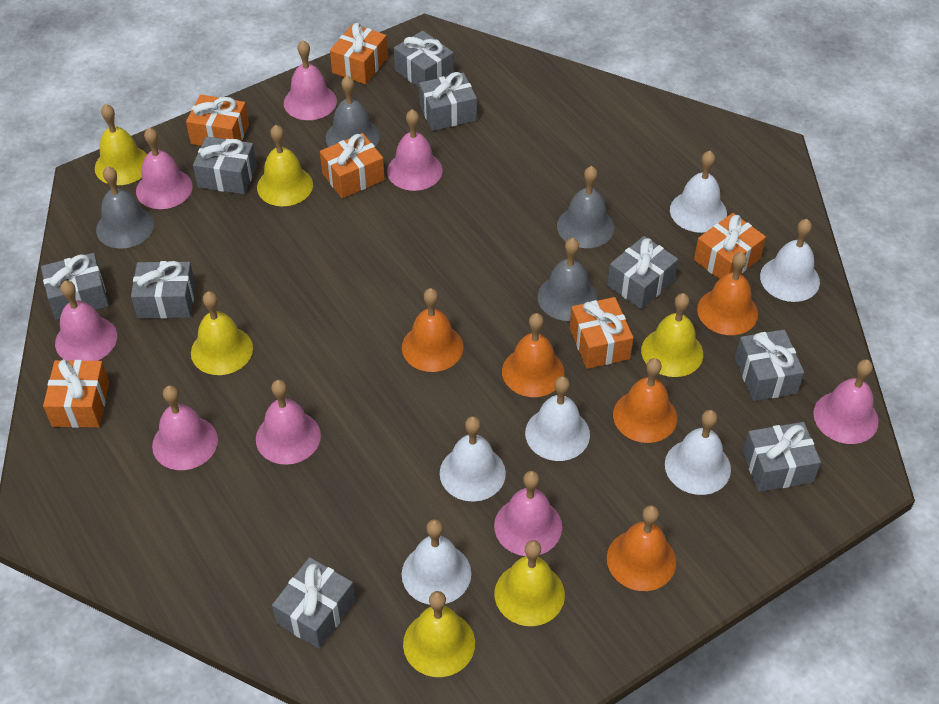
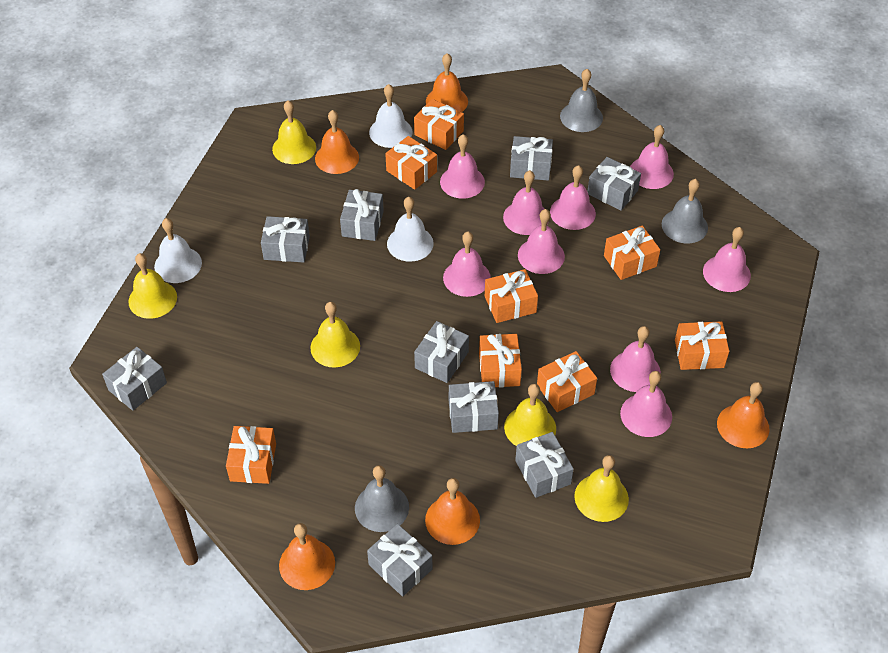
grey bell: [96,166,154,249] [326,76,380,147] [538,238,597,321] [557,166,614,248] = 4 -> [355,465,409,532] [560,69,603,132] [662,179,708,243] = 3
orange gift: [43,360,109,428] [186,95,249,146] [320,133,385,198] [330,23,388,84] [570,297,633,369] [694,213,766,279] = 6 -> [226,426,276,484] [385,136,437,190] [414,99,464,150] [479,334,522,388] [485,269,538,323] [537,351,597,412] [604,226,660,280] [675,321,729,370] = 8
pink bell: [55,281,117,361] [136,128,193,209] [152,385,218,470] [256,380,321,465] [284,40,337,120] [387,109,443,191] [494,471,562,556] [813,359,879,444] = 8 -> [440,134,485,199] [443,232,491,297] [503,170,549,235] [518,209,565,274] [550,165,596,230] [610,326,661,392] [620,371,672,437] [630,125,674,189] [703,227,751,292] = 9
white bell: [402,519,471,605] [440,416,506,502] [525,376,590,461] [665,410,731,495] [670,151,727,233] [760,219,820,302] = 6 -> [154,218,202,283] [369,84,412,148] [387,197,434,262] = 3
yellow bell: [95,104,147,185] [191,291,253,375] [257,125,313,206] [403,591,475,677] [495,540,565,626] [641,293,703,377] = 6 -> [128,253,177,319] [272,100,316,164] [310,302,360,367] [504,384,556,446] [574,455,629,522] = 5

